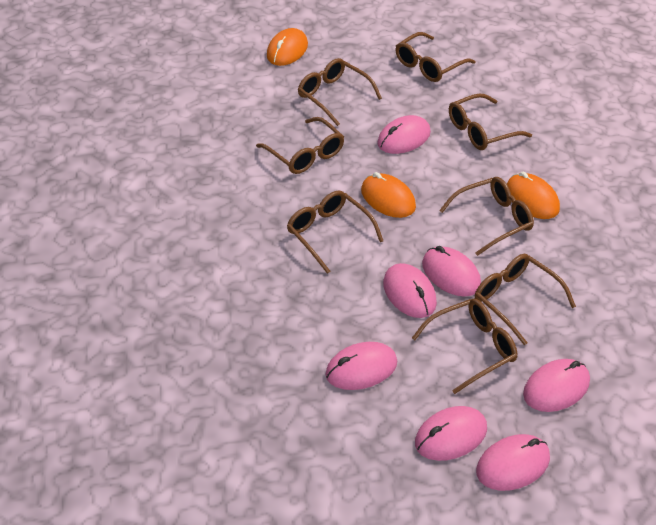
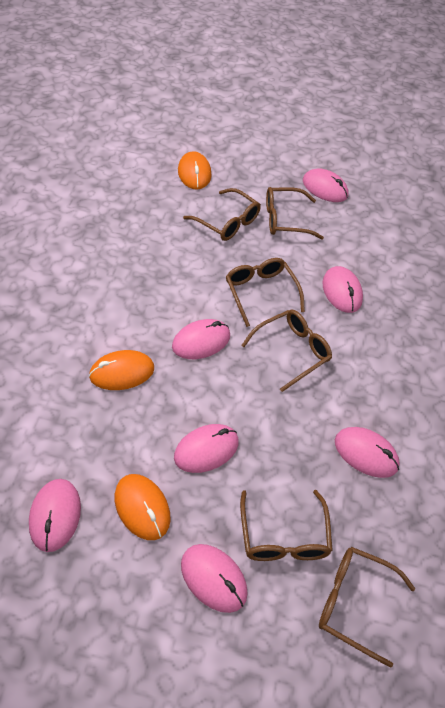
brown glasses: [256,117,344,174] [287,191,383,274] [298,58,382,126] [395,32,476,82] [412,299,517,394] [439,177,534,256] [449,93,532,150] [475,254,576,345] = 8 -> [183,188,261,241] [226,258,305,327] [240,490,333,561] [241,310,332,392] [266,187,324,240] [319,547,415,668] = 6

